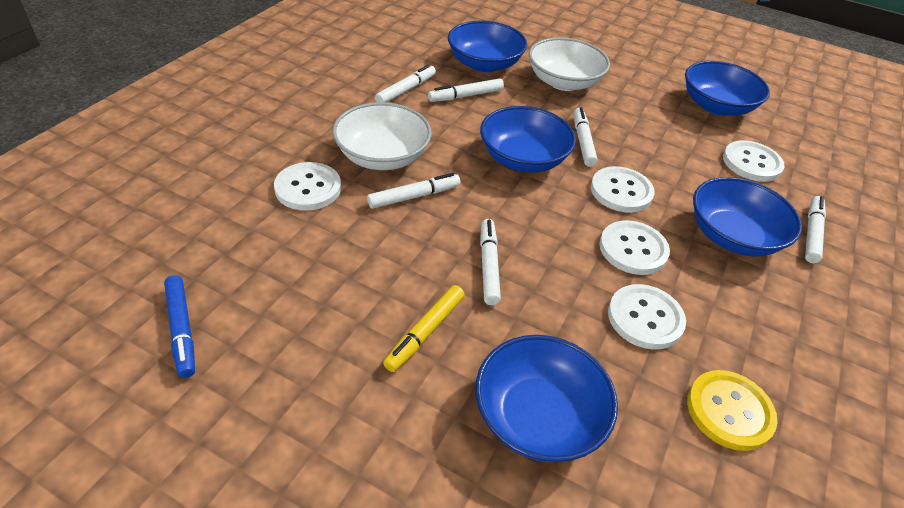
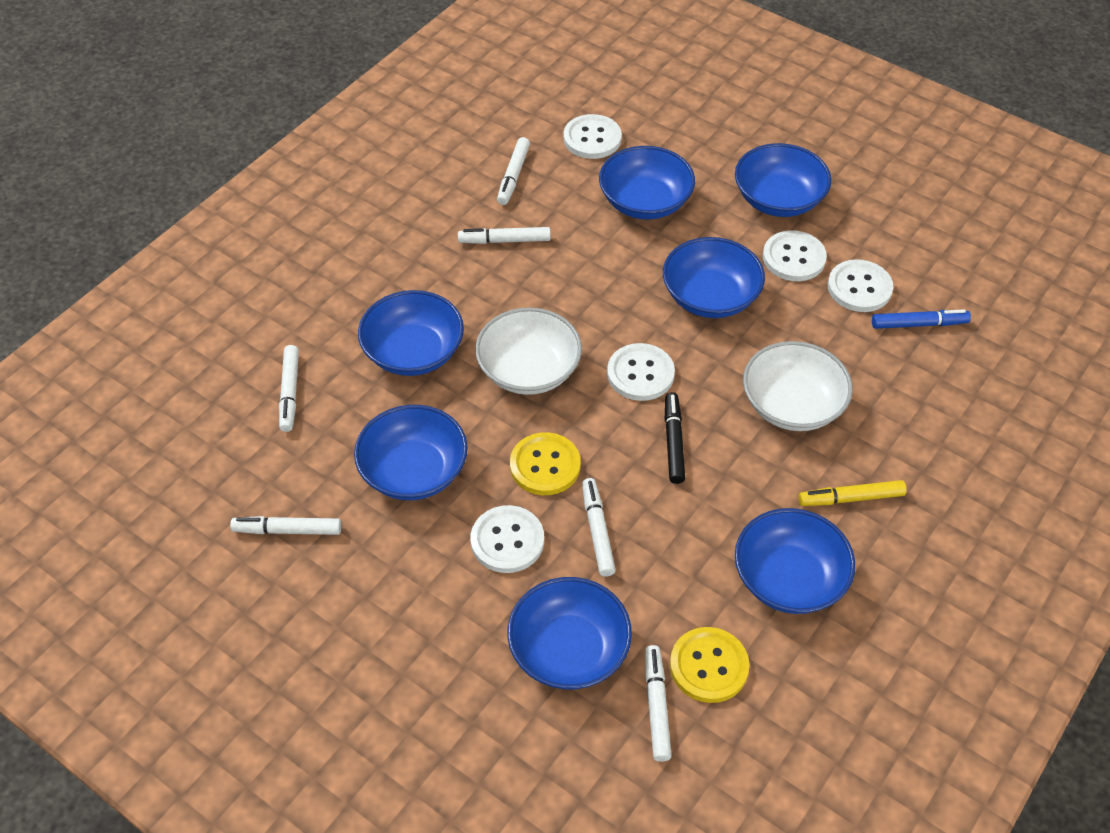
black marker: none = 0 -> [665,392,685,484] = 1
blue bowl: [448,21,527,73] [475,335,618,462] [480,106,576,173] [685,61,770,116] [693,177,802,257] = 5 -> [354,405,468,500] [358,290,464,376] [507,577,632,689] [599,146,695,220] [663,237,765,318] [735,143,831,217] [735,508,855,614] = 7
yellow button: [687,370,777,451] = 1 -> [510,432,581,495] [670,627,749,703] = 2

